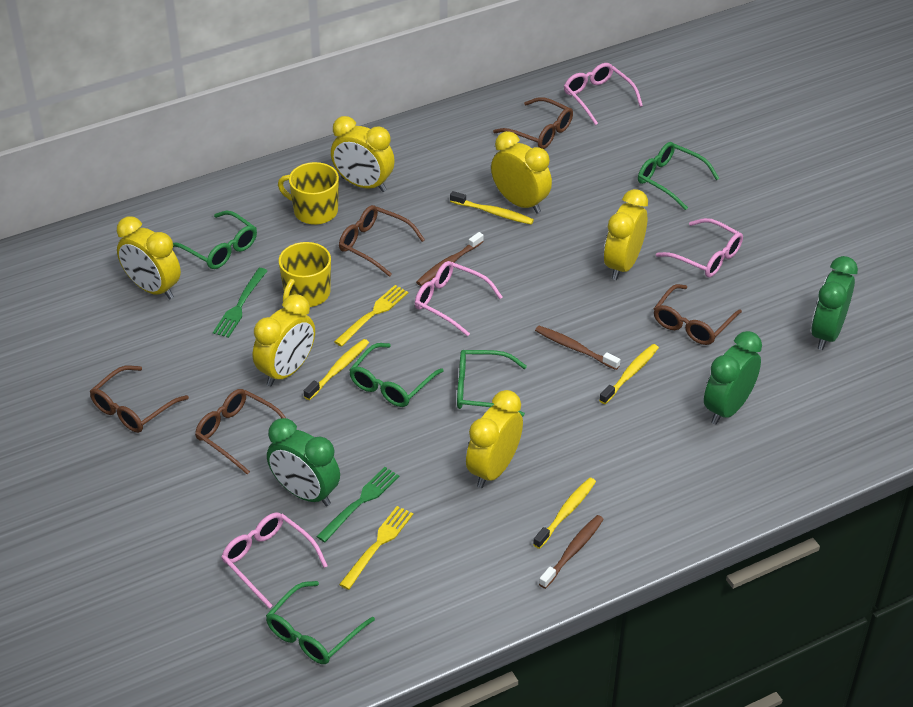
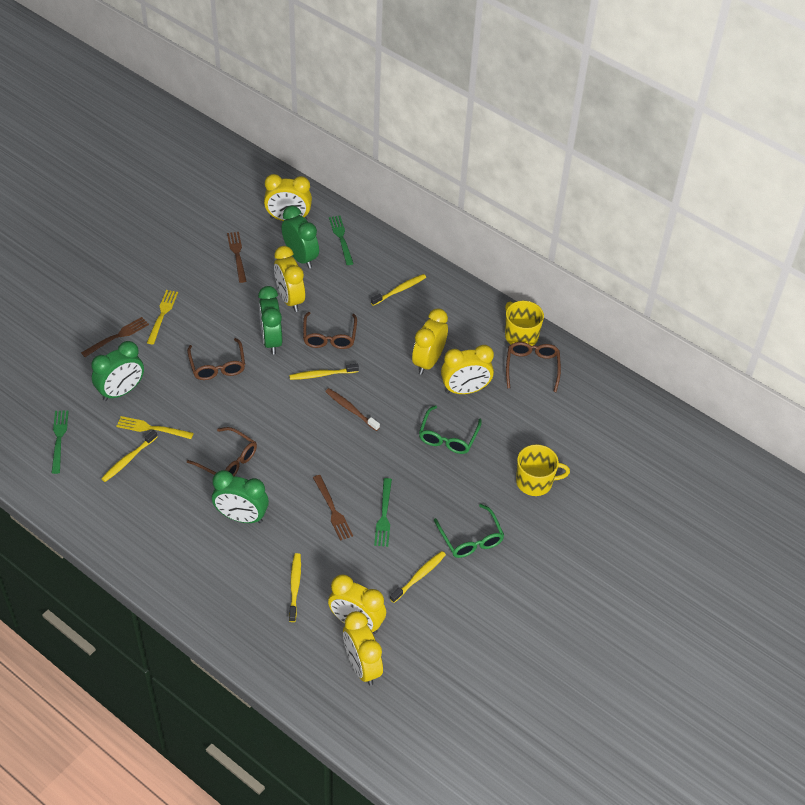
brown fork: none = 0 -> [81,317,149,357] [227,232,246,283] [313,475,353,541] = 3
brown glasses: [90,365,189,433] [195,389,286,474] [339,205,425,277] [493,97,573,149] [654,284,742,345] = 5 -> [187,338,245,380] [187,427,257,476] [303,312,357,349] [506,342,561,392] = 4
brown toothbrush: [416,232,484,286] [535,326,621,370] [539,515,604,589] = 3 -> [325,388,380,431] = 1
green clock: [267,418,340,506] [704,331,762,425] [811,256,858,350] = 3 -> [91,341,144,401] [212,470,269,523] [258,286,282,354] [281,206,319,269] = 4
green fork: [213,268,268,338] [316,467,399,542] = 2 -> [52,410,69,474] [329,216,354,265] [374,478,392,547] = 3
green glasses: [173,211,257,269] [266,581,375,664] [349,343,444,407] [457,350,527,417] [638,142,720,210] = 5 -> [419,405,482,454] [434,504,504,558] = 2
pink glasses: [221,512,328,609] [415,261,502,336] [564,63,643,125] [656,218,743,278] = 4 -> none = 0
yellow toothbrush: [304,339,369,400] [450,191,534,224] [533,478,596,549] [599,344,659,404] = 4 -> [101,430,157,482] [289,364,359,380] [289,553,301,622] [371,274,426,306] [390,551,446,603] = 5

